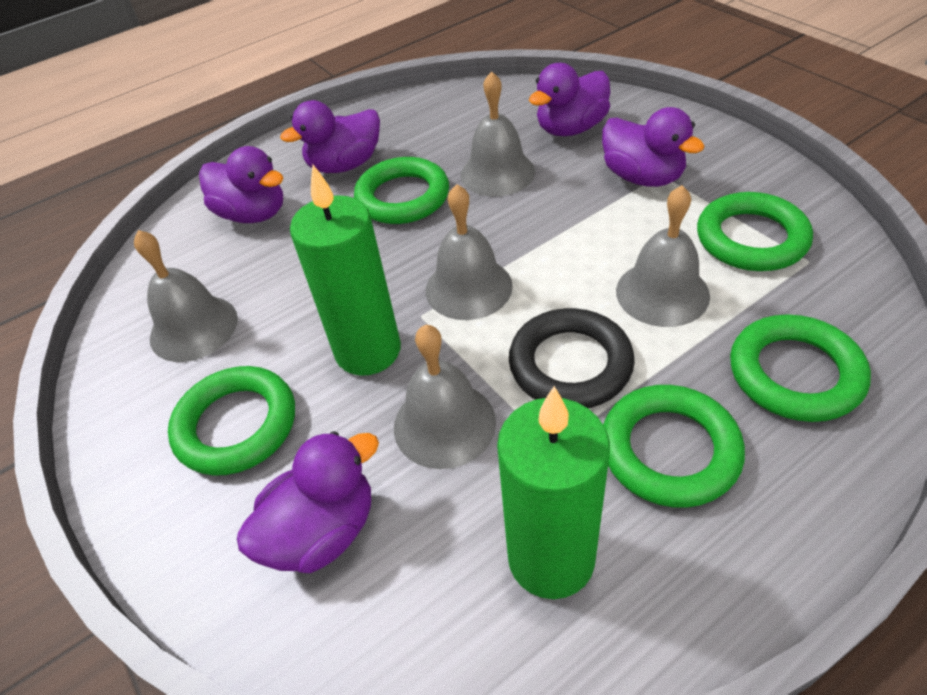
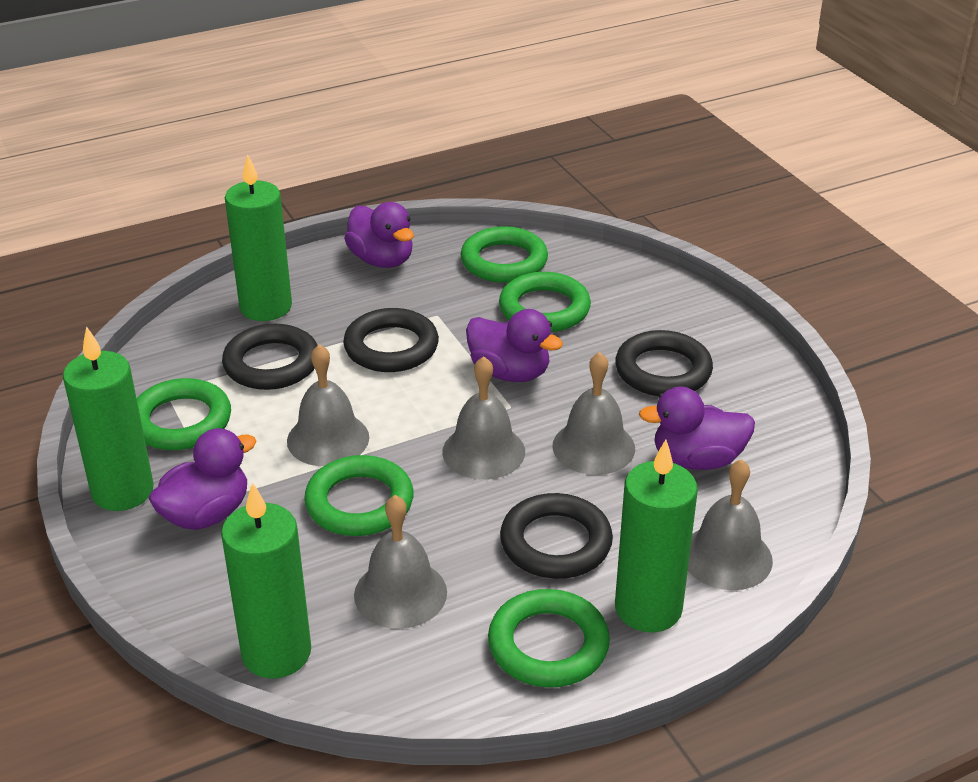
black ring: [509,308,635,408] = 1 -> [222,324,318,390] [343,308,439,372] [500,493,613,579] [615,330,713,396] = 4
green candle: [290,165,401,376] [497,386,610,599] = 2 -> [63,326,154,511] [221,482,311,678] [225,154,292,321] [615,439,698,632] = 4
purple duck: [199,146,283,223] [237,431,379,573] [280,100,380,173] [529,63,610,136] [602,107,705,187] = 5 -> [148,428,257,530] [344,202,414,268] [466,309,563,382] [639,386,755,470] = 4

